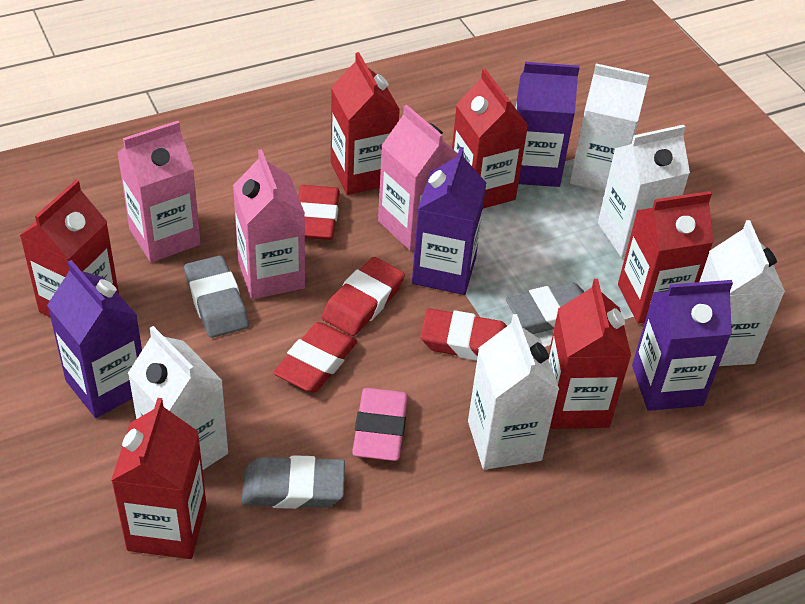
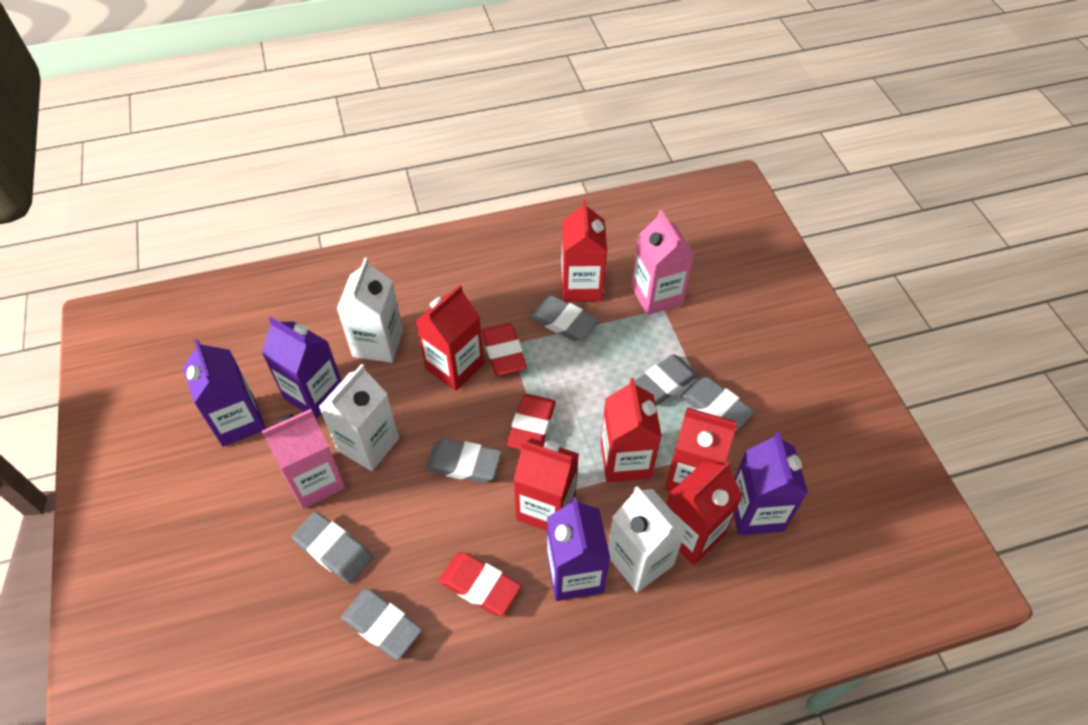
grey eraser: [184,255,249,338] [241,455,345,509] [506,282,584,334] = 3 -> [292,511,373,584] [341,589,422,660] [425,439,502,483] [529,295,598,341] [635,355,698,406] [680,377,755,431] = 6
pink carton: [117,121,201,263] [233,149,305,299] [378,105,458,251] = 3 -> [262,409,346,509] [631,209,694,315] = 2
pink eraser: [352,388,408,461] = 1 -> none = 0
red eraser: [273,322,358,393] [298,185,340,240] [322,257,405,336] [420,308,507,361] = 4 -> [439,553,521,616] [482,324,527,375] [507,394,556,449] = 3
white carton: [128,326,228,470] [468,314,559,470] [570,64,649,192] [598,125,690,258] [699,220,785,366] = 5 -> [319,364,399,471] [337,258,403,363] [608,486,687,592] = 3

